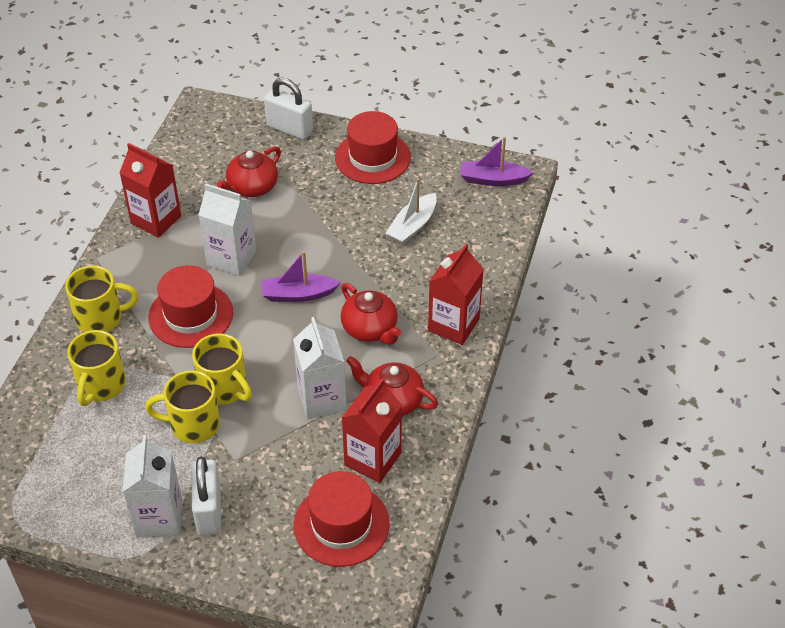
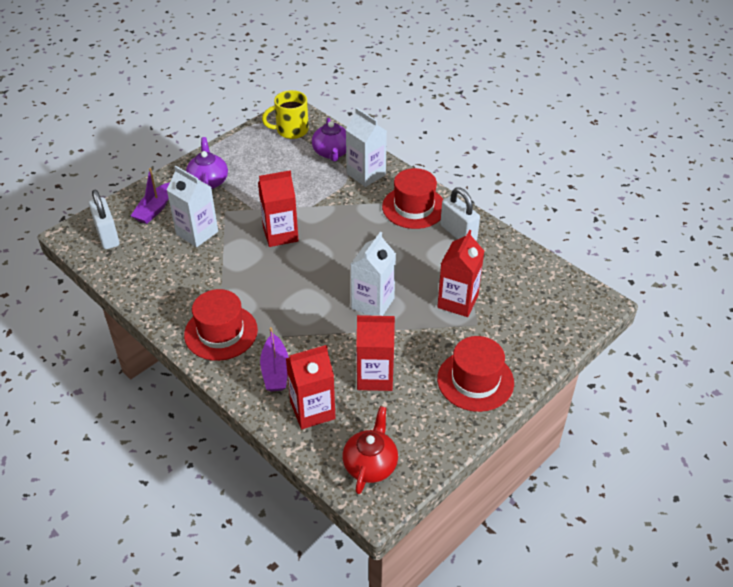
purple teapot: none = 0 -> [186,137,228,189] [312,118,346,162] = 2
red carton: [119,143,181,238] [342,378,402,483] [428,244,484,345] = 3 -> [258,170,299,247] [286,345,336,429] [357,315,395,391] [437,230,484,317] = 4
red teapot: [217,146,281,197] [341,283,401,345] [346,356,438,416] = 3 -> [342,406,398,494] = 1
white boat: [386,178,437,245] = 1 -> none = 0
yellow mug: [65,266,138,332] [67,330,126,406] [145,370,220,443] [192,333,252,405] = 4 -> [262,90,309,139] = 1

